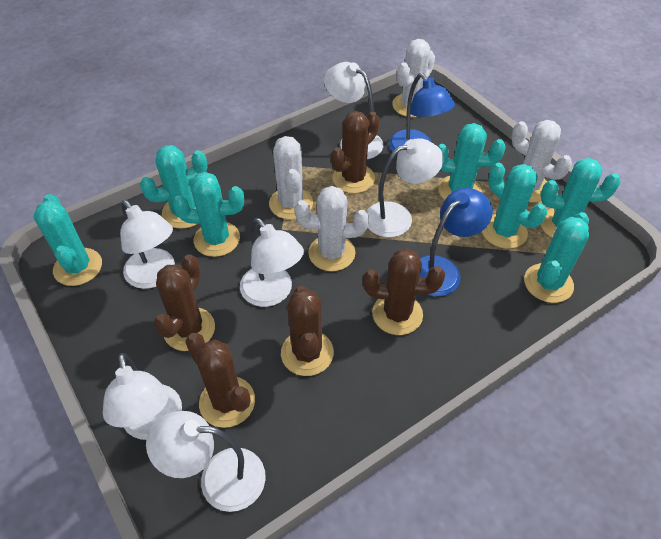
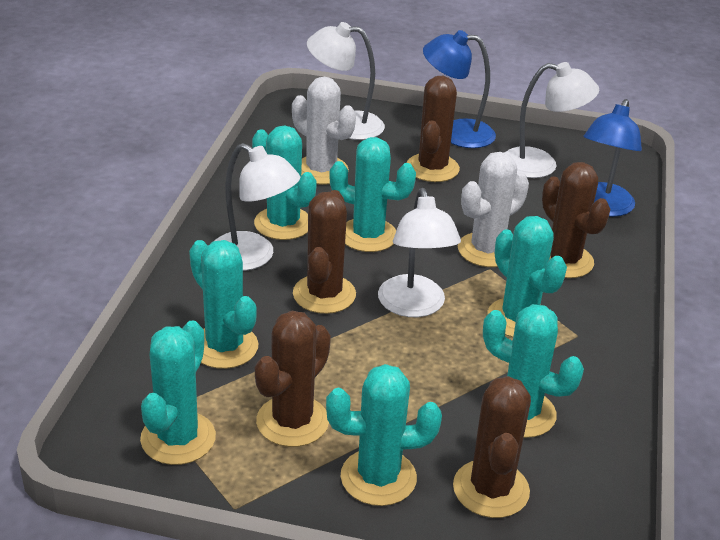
white cactus: [269,136,313,220] [295,186,369,271] [392,39,435,117] [512,120,572,203] = 4 -> [292,77,356,185] [458,152,529,267] = 2
white lamp: [103,353,182,440] [120,200,175,289] [146,411,266,512] [240,218,304,307] [324,62,383,159] [366,138,444,237] = 6 -> [215,143,300,271] [307,22,385,140] [378,188,461,317] [504,62,599,178] = 4

